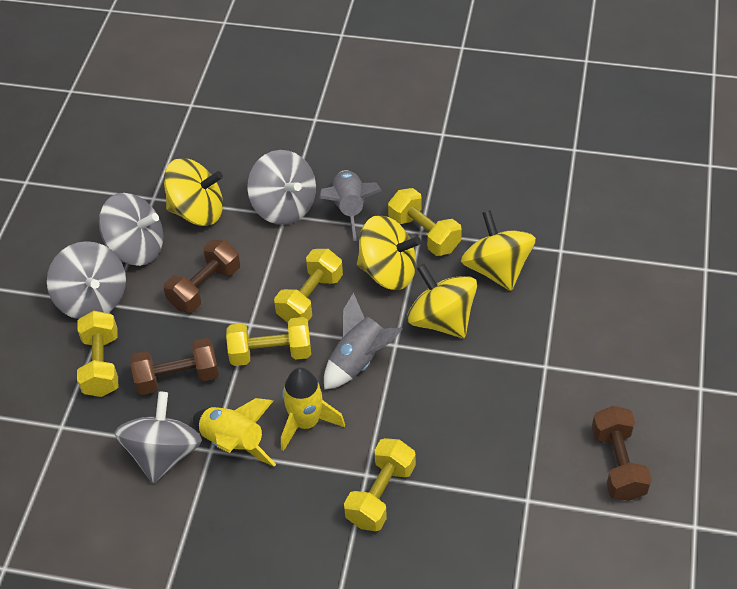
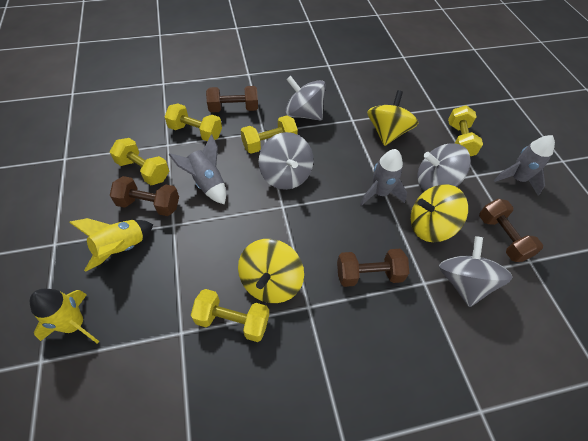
brown dumbbell: [130,338,219,395] [163,239,240,313] [592,406,652,501] = 3 -> [110,176,179,216] [206,86,258,112] [337,249,409,287] [479,199,543,262] = 4
grey rocket: [319,170,382,241] [324,293,403,390] = 2 -> [169,134,226,204] [360,149,407,206] [494,135,555,196] = 3
yellow spinning top: [164,158,223,226] [357,215,421,290] [407,264,477,338] [461,210,536,291] = 4 -> [238,239,304,303] [367,90,418,146] [411,184,468,242] = 3

